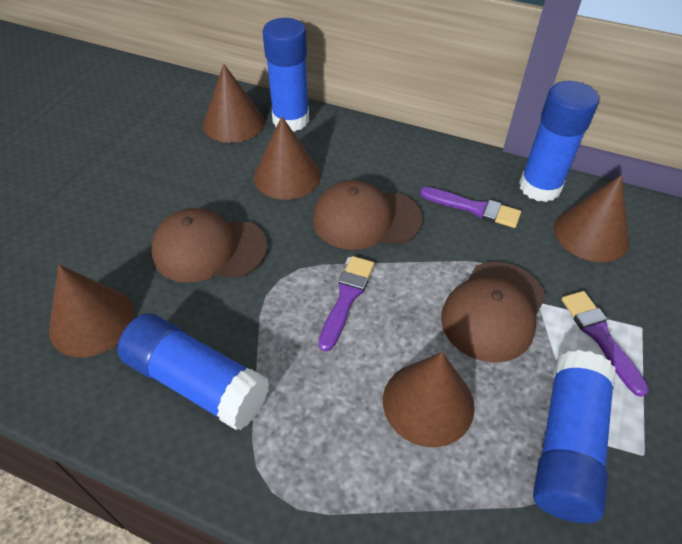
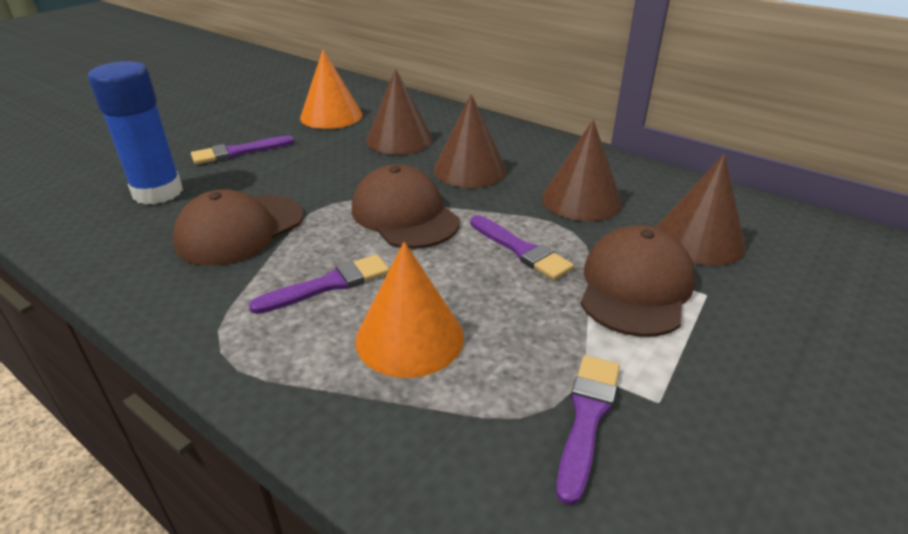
blue glue stick: [117,313,270,430] [262,18,309,132] [519,81,599,202] [533,350,616,523] = 4 -> [88,61,183,205] = 1
brown cone: [49,265,135,357] [203,64,265,143] [253,116,321,200] [383,352,475,447] [554,175,630,262] = 5 -> [366,69,433,155] [434,94,507,188] [542,119,622,221] [656,154,746,266] = 4
orange cone: none = 0 -> [300,49,363,129] [355,242,464,378] = 2
purple brush: [318,256,374,352] [420,187,521,228] [561,291,649,397] = 3 -> [191,136,294,165] [248,254,390,314] [470,215,574,280] [556,355,620,505] = 4

